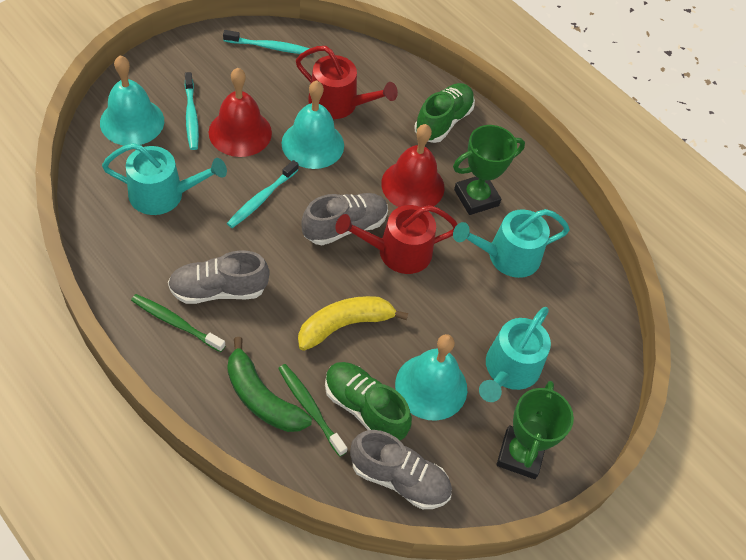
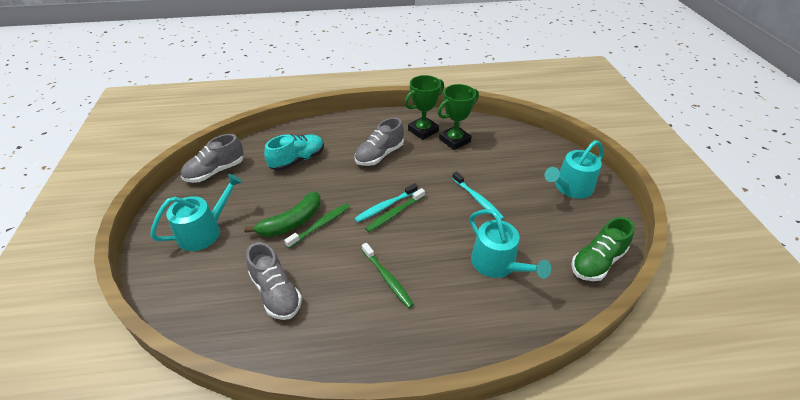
green shoe: [325,362,412,440] [414,83,475,143] = 2 -> [572,217,634,281] = 1
green toothbrush: [131,294,226,352] [278,364,348,457] = 2 -> [284,203,350,248] [362,243,414,308] [365,188,425,232] = 3
red bell: [209,68,272,157] [381,124,444,207] = 2 -> none = 0
red watering can: [296,46,398,119] [335,205,457,274] = 2 -> none = 0
turquoise bell: [100,55,164,145] [281,81,344,169] [395,334,467,421] = 3 -> none = 0
turquoise shoe: none = 0 -> [264,134,324,171] = 1
turquoise toothbrush: [185,72,199,150] [223,30,311,55] [227,160,299,228] = 3 -> [354,183,418,222] [452,171,504,220] = 2
yellow banana: [298,296,408,351] = 1 -> none = 0

